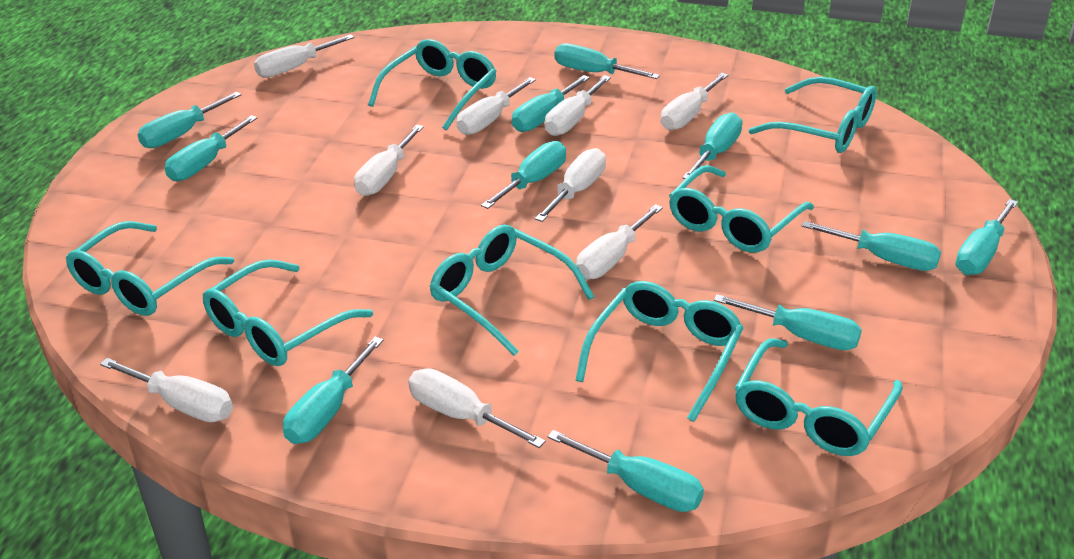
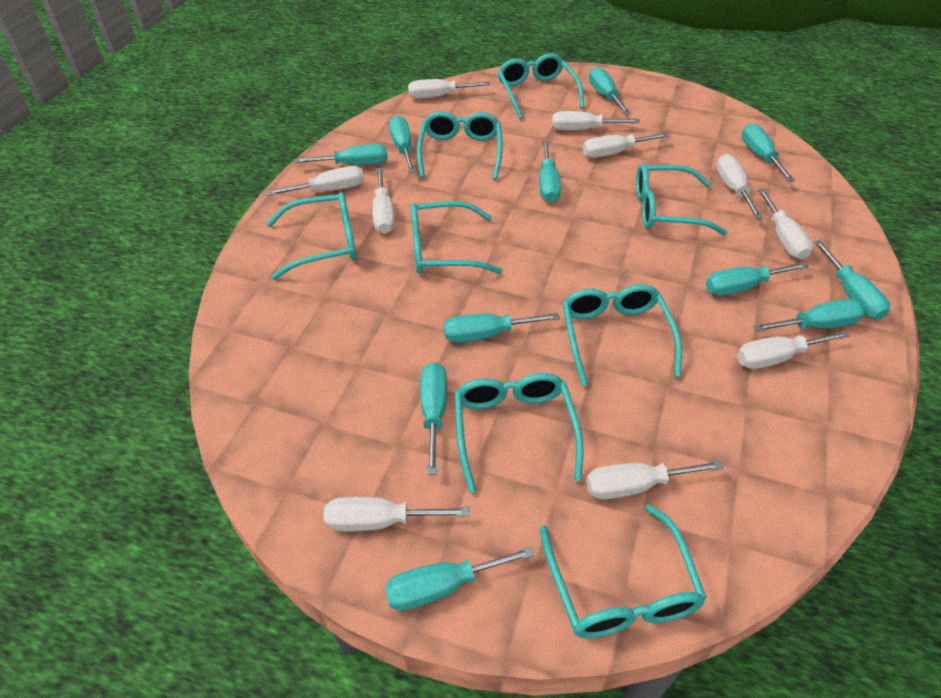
white screwdriver: [100,358,233,422] [254,34,355,78] [354,125,424,196] [408,368,546,448] [457,77,536,135] [535,148,606,222] [545,75,611,136] [576,204,663,280] [661,73,728,130] = 9 -> [267,166,364,196] [324,497,470,532] [372,168,395,234] [408,79,491,99] [552,111,640,130] [582,133,668,158] [586,460,723,500] [716,154,763,219] [737,330,849,369] [758,189,813,259] = 10

